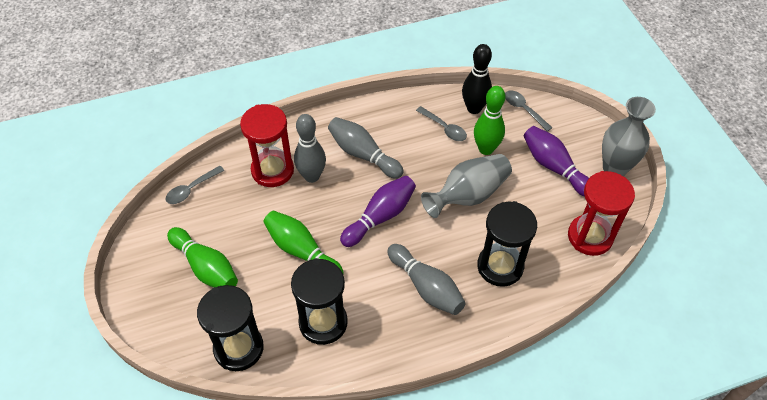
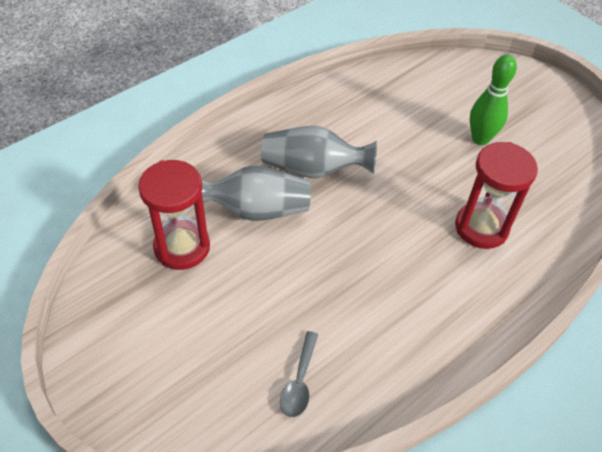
black bowling pin: [462,44,492,114] = 1 -> none = 0
black hourglass: [197,285,264,371] [291,258,348,345] [477,201,537,287] = 3 -> none = 0
green bowling pin: [167,227,238,287] [263,211,344,274] [474,86,505,155] = 3 -> [470,55,517,145] = 1
grey bowling pin: [294,114,326,183] [328,117,404,179] [387,244,466,315] = 3 -> none = 0
grey spoon: [166,166,224,204] [416,106,467,141] [505,90,552,132] = 3 -> [280,331,318,417] = 1
purple bowling pin: [340,176,416,247] [524,126,589,197] = 2 -> none = 0

